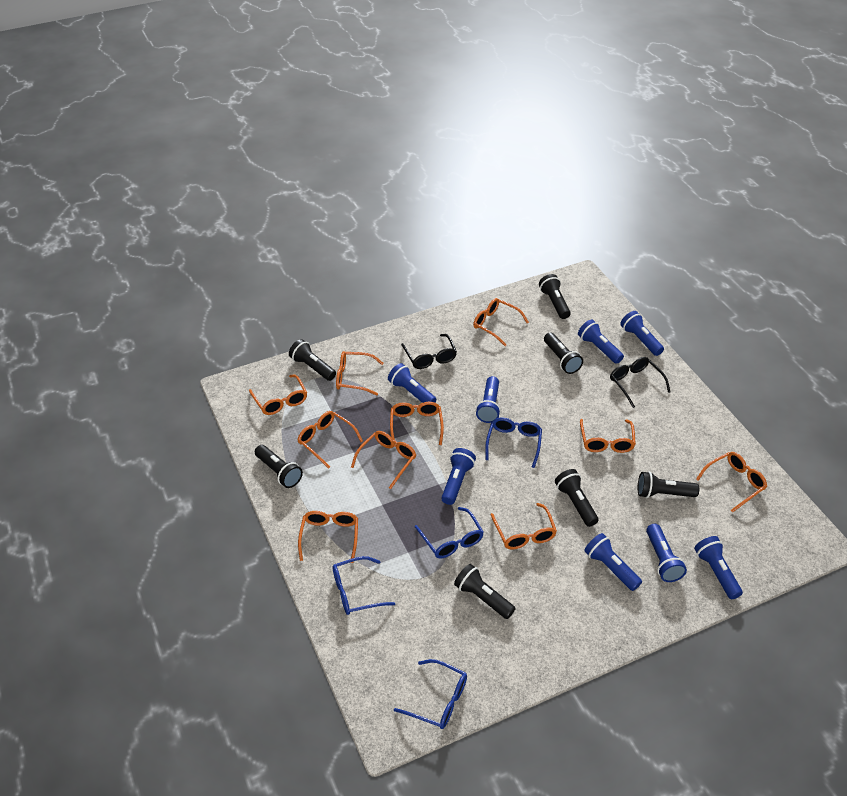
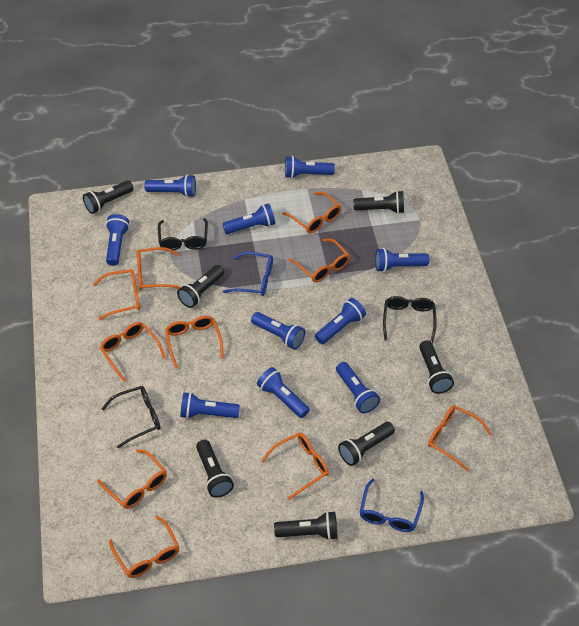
black glasses: [401,334,457,369] [610,357,670,408] = 2 -> [101,386,160,448] [158,218,208,251] [383,296,437,344] = 3
blue flashlight: [388,363,436,403] [441,448,476,505] [476,376,501,423] [578,320,624,364] [584,533,642,591] [620,311,664,356] [646,524,687,582] [694,536,743,599] = 8 -> [106,214,129,266] [144,174,196,198] [180,392,240,419] [222,203,275,234] [251,312,305,350] [257,367,310,418] [285,156,335,179] [315,298,366,344] [336,362,380,413] [375,248,430,272] = 10
blue glasses: [333,556,395,615] [394,659,467,729] [415,507,484,559] [485,417,542,468] = 4 -> [223,252,273,296] [360,478,424,532] = 2

